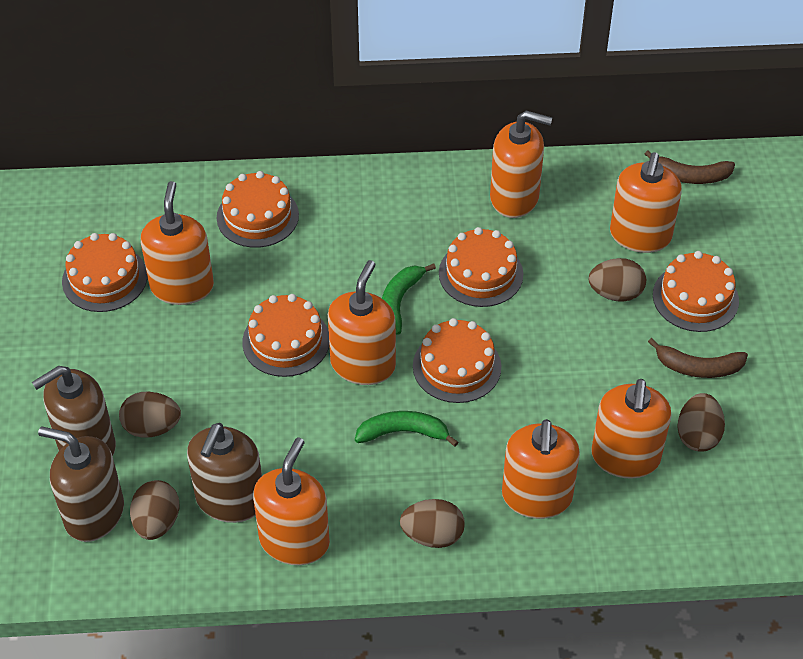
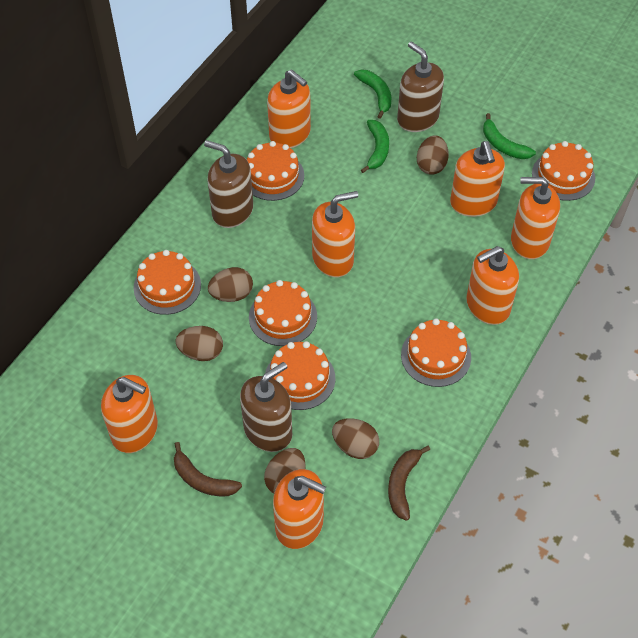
green banana: [355,411,458,447] [382,264,436,335] = 2 -> [354,69,391,119] [361,120,389,173] [483,113,536,159] = 3

